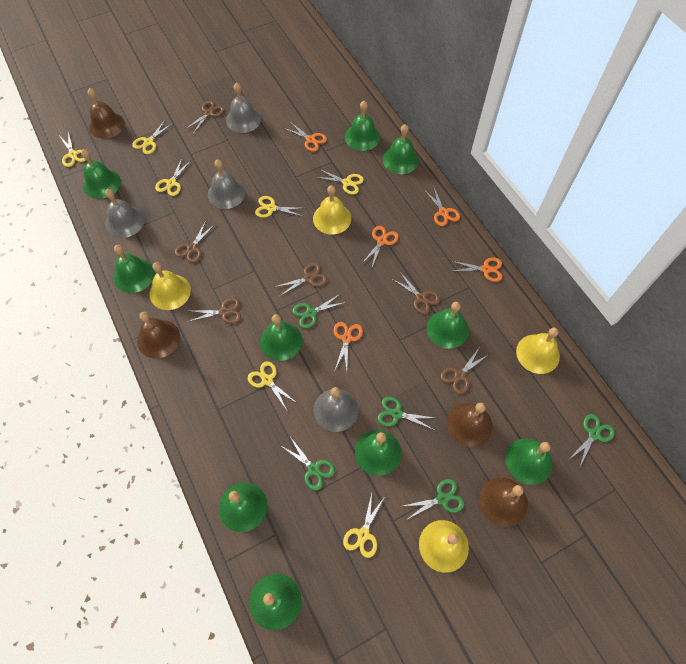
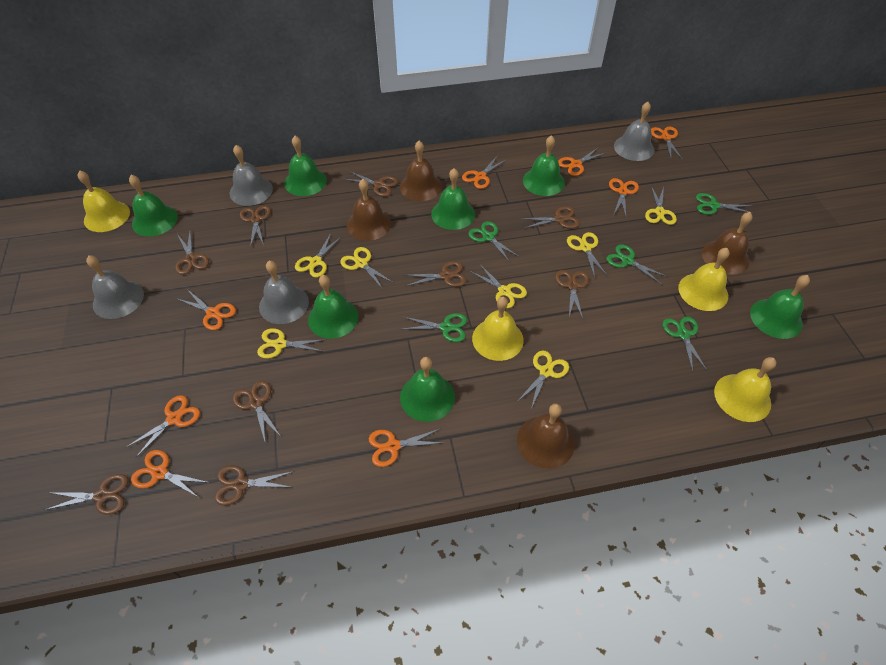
brown scissors: [175,221,215,263] [186,101,225,134] [187,298,241,324] [275,263,327,296] [391,271,440,314] [440,348,488,394] = 6 -> [45,474,129,515] [175,232,209,275] [215,465,294,506] [233,381,280,444] [240,205,271,247] [344,171,398,197] [405,261,466,287] [521,206,580,229] [555,270,589,319] = 9
green bell: [81,149,121,199] [114,245,155,293] [219,482,267,532] [250,574,301,630] [260,314,303,361] [345,101,380,151] [355,430,401,476] [383,124,419,174] [427,302,469,349] [505,438,553,485] = 10 -> [129,175,178,237] [284,136,327,196] [308,275,358,339] [400,357,455,422] [431,168,475,230] [523,135,565,196] [750,275,810,339] = 7
orange scissors: [284,122,327,152] [333,322,363,370] [362,226,399,267] [424,185,460,226] [452,258,502,282] = 5 -> [125,395,200,457] [131,450,210,497] [178,289,236,330] [369,429,443,467] [462,155,507,189] [558,148,605,176] [609,178,639,216] [651,127,682,159] = 8

